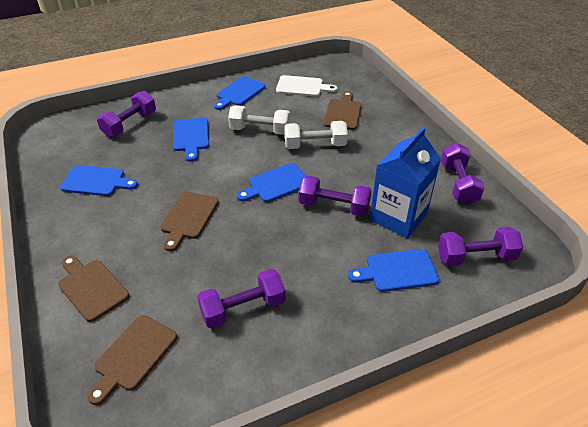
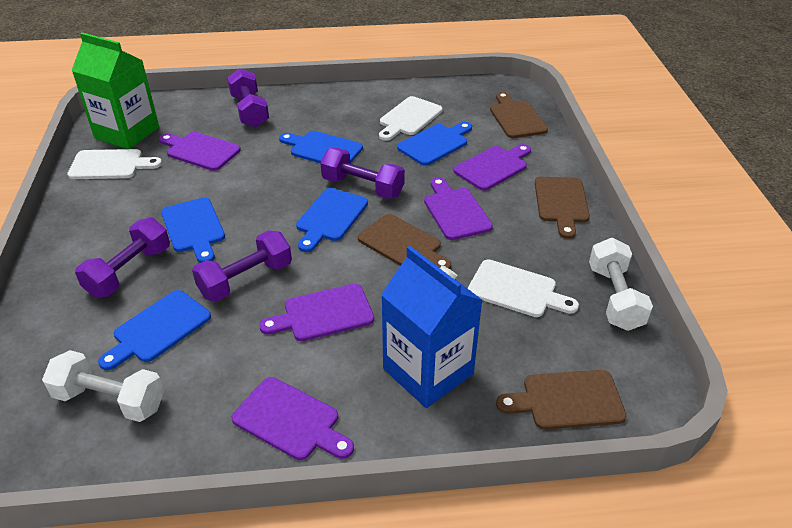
green carton: none = 0 -> [71,32,159,149] = 1
purple cutting board: none = 0 -> [159,132,241,171] [232,377,354,460] [259,284,374,341] [424,177,493,240] [454,144,531,191] = 5
purple dumbbell: [97,91,156,137] [197,269,286,329] [299,176,372,217] [438,227,523,266] [441,143,485,205] = 5 -> [75,217,170,298] [192,230,292,302] [227,68,269,127] [320,148,405,199] = 4
white cutting board: [276,75,338,97] = 1 -> [67,149,162,179] [379,96,443,141] [468,259,579,317] = 3

